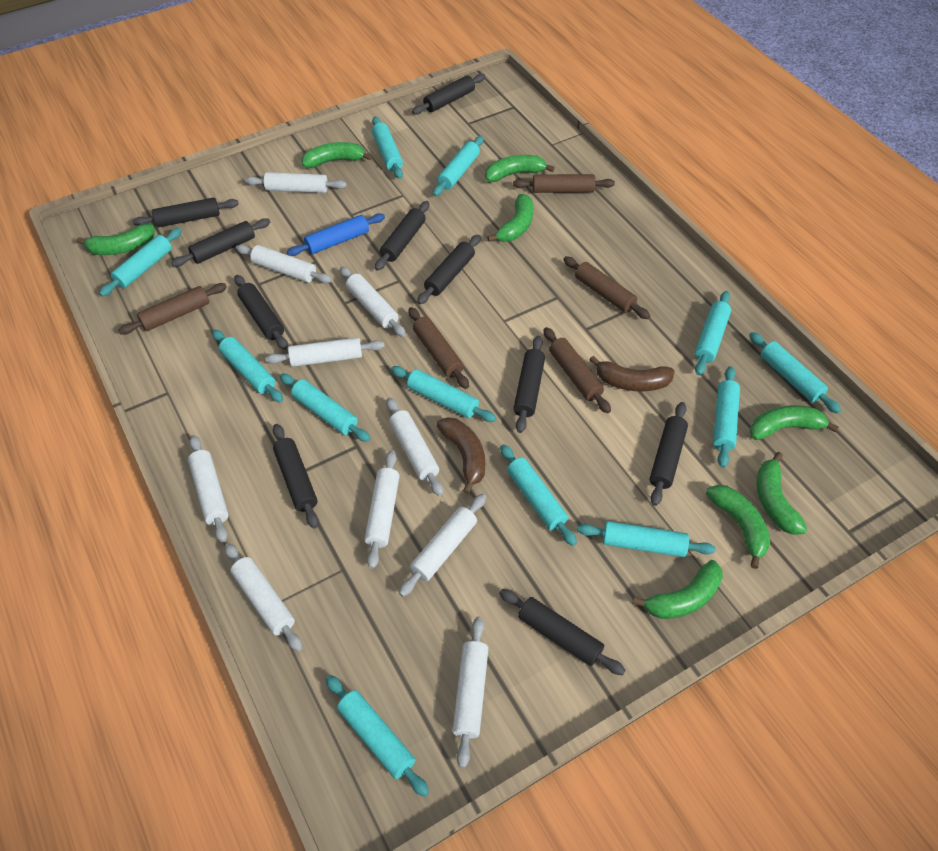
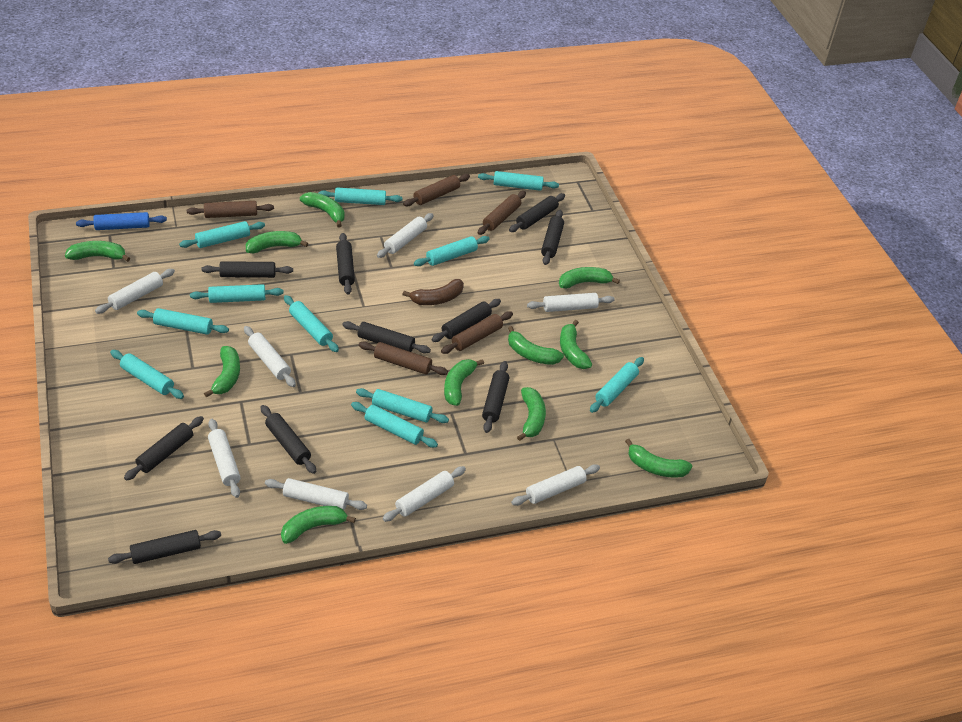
brown banana: [436,417,485,494] [590,356,675,391] = 2 -> [402,279,464,305] = 1
green banana: [77,224,155,255] [302,142,372,168] [485,155,555,182] [487,194,533,242] [632,560,723,619] [706,485,770,569] [750,405,839,440] [757,452,807,535] = 8 -> [65,241,130,262] [204,346,240,398] [246,231,308,253] [281,506,356,544] [300,192,345,228] [444,359,484,406] [508,326,564,365] [517,387,546,441] [559,267,620,289] [560,320,592,369] [625,439,692,478] = 11
turquoise rolling pin: [99,228,182,296] [212,329,283,403] [280,373,370,442] [326,675,429,797] [372,116,403,179] [391,366,496,422] [433,136,483,196] [500,444,577,546] [577,521,716,557] [695,291,731,375] [713,366,740,468] [749,332,841,414] = 12 -> [110,350,184,399] [137,308,229,335] [179,221,265,248] [190,284,284,303] [284,295,339,352] [318,188,402,205] [351,402,438,448] [356,388,449,423] [414,236,490,266] [478,171,559,191] [590,357,644,413] = 11
white rolling pin: [188,435,229,543] [225,543,302,651] [236,245,332,283] [245,172,347,193] [265,337,385,367] [340,267,406,337] [364,450,400,569] [386,397,443,496] [399,494,486,597] [452,617,488,768] = 10 -> [95,269,175,314] [208,419,241,498] [244,326,296,387] [265,478,367,510] [377,213,434,258] [383,466,466,522] [511,464,600,506] [527,293,615,312] = 8

